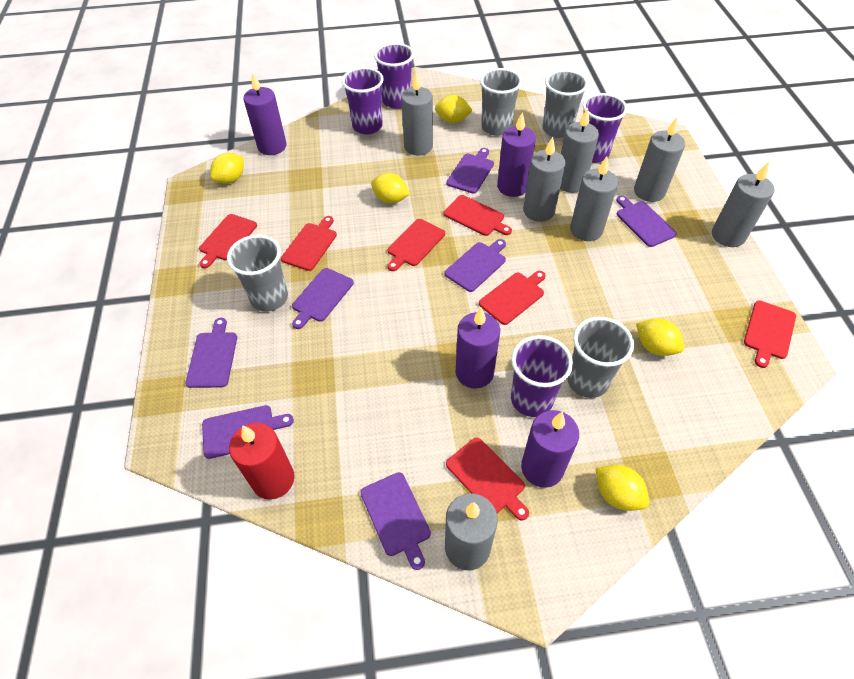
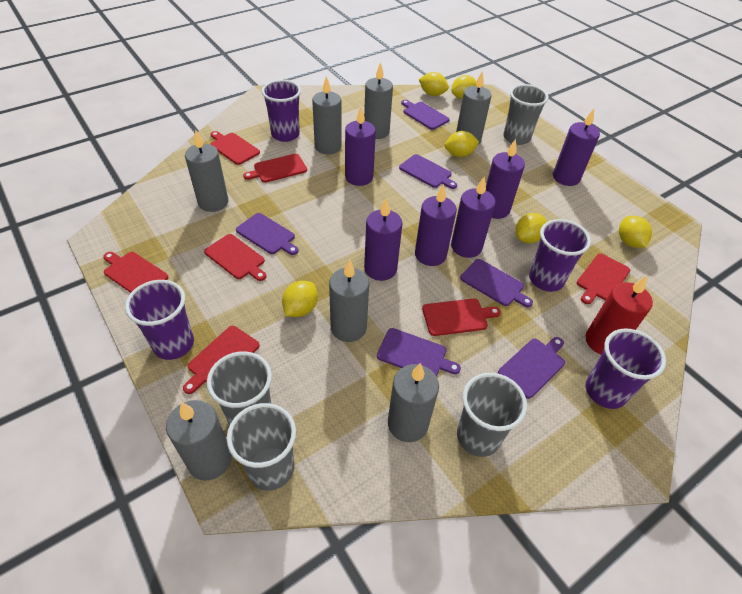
purple candle: [243,72,286,155] [456,307,500,389] [497,112,536,197] [521,410,579,488] = 4 -> [345,107,376,186] [364,198,403,281] [415,184,457,266] [451,177,495,258] [486,139,525,219] [553,109,600,186] = 6
purple cutting board: [186,318,237,388] [202,405,294,459] [292,268,354,329] [361,472,431,570] [444,239,506,292] [446,148,494,194] [616,196,677,247] = 7 -> [236,213,299,255] [377,328,461,377] [399,154,457,189] [401,100,450,130] [460,259,533,307] [498,337,565,399] = 6
yellow lemon: [210,153,244,184] [371,173,410,203] [435,95,473,123] [596,465,649,511] [636,318,684,356] = 5 -> [282,281,318,317] [419,72,449,96] [444,131,479,157] [451,75,476,99] [515,213,547,244] [619,216,652,248] = 6

